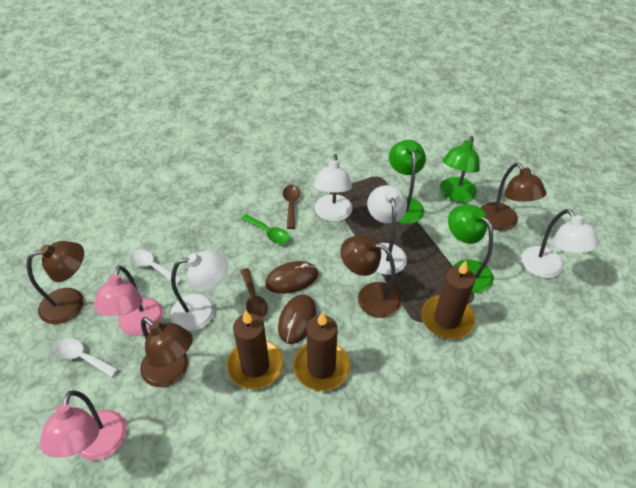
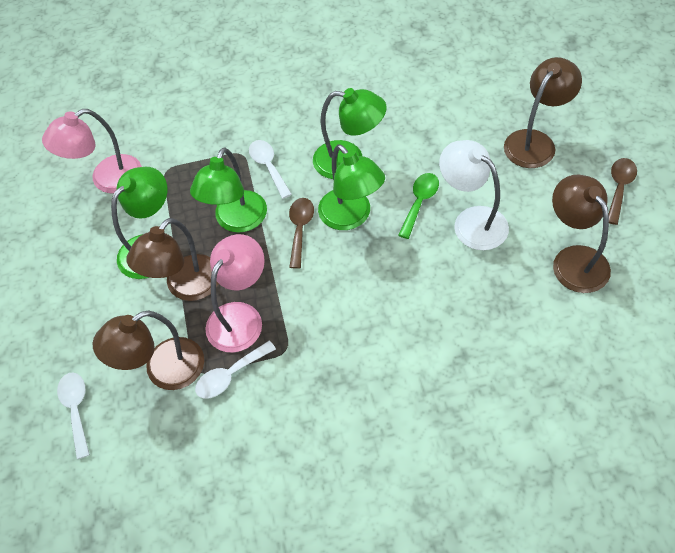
brown candle: [226,310,283,389] [293,312,350,391] [421,261,475,339] = 3 -> none = 0
brown mouse: [265,261,318,294] [278,294,317,344] = 2 -> none = 0
green lamp: [389,140,426,224] [440,136,480,203] [448,205,494,293] = 3 -> [111,166,167,279] [190,147,267,233] [313,88,386,179] [318,144,385,230] = 4
white lamp: [171,251,228,331] [313,154,353,222] [367,185,407,275] [521,209,599,278] = 4 -> [439,140,509,250] = 1
white spoon: [55,338,118,377] [130,249,182,285] = 2 -> [57,373,90,459] [195,341,276,399] [249,140,292,199] = 3

